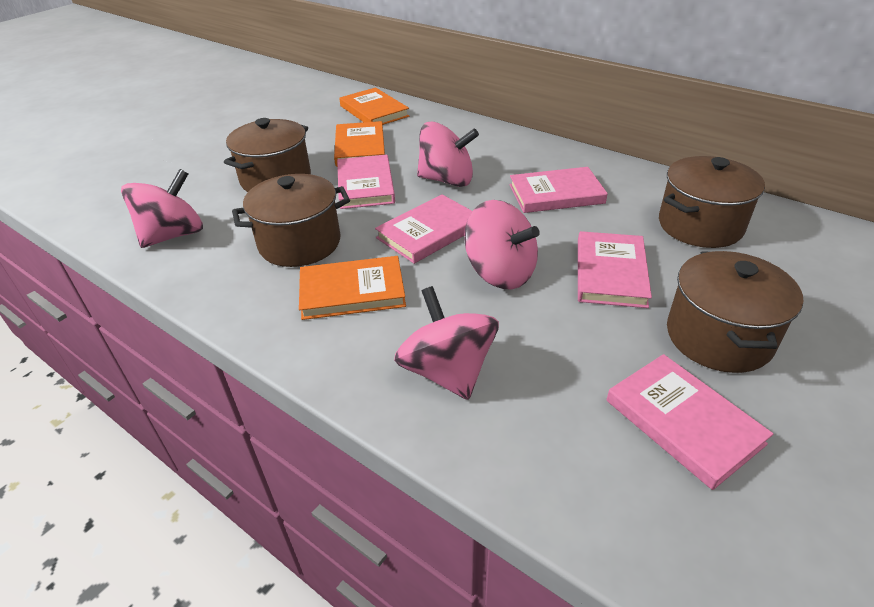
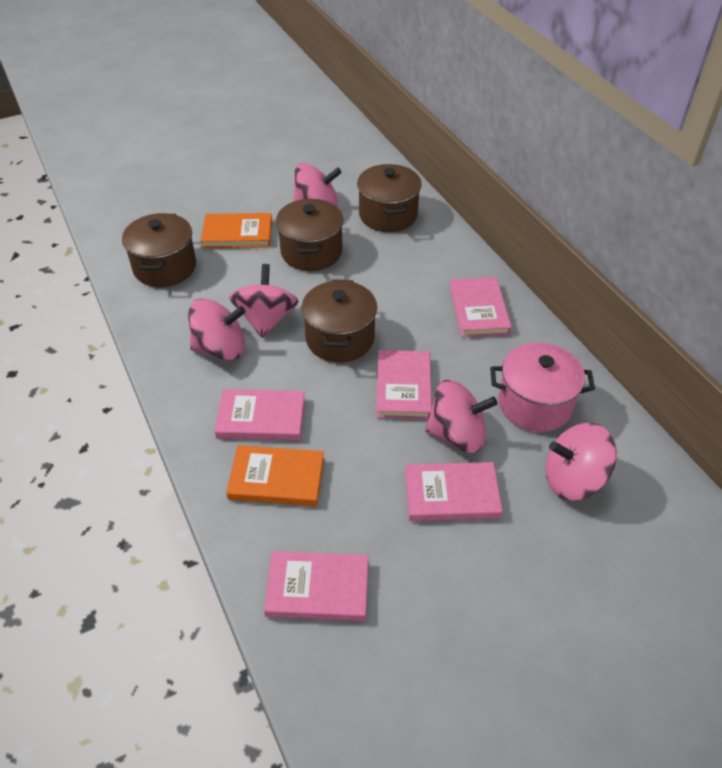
orange book: [299,256,406,320] [334,121,385,167] [339,87,409,125] = 3 -> [201,213,272,248] [226,445,324,506] = 2
pink pot: none = 0 -> [490,342,595,432] = 1
pink spinning top: [121,169,203,248] [394,286,499,400] [417,122,479,187] [464,200,540,289] = 4 -> [188,299,246,360] [229,264,298,338] [293,163,342,207] [425,380,497,453] [545,423,617,501] = 5

